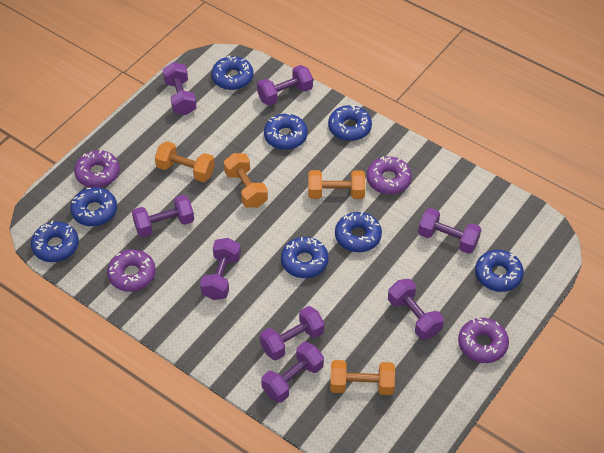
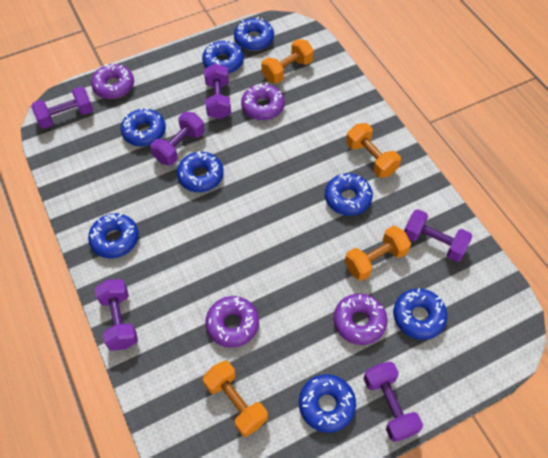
purple dumbbell: [132,195,194,237] [163,62,197,115] [200,238,241,300] [257,65,313,106] [260,306,325,360] [261,342,324,403] [388,279,444,339] [418,208,481,254] = 8 -> [31,87,93,129] [95,279,138,351] [150,112,204,165] [204,63,231,119] [364,362,423,442] [404,209,473,262] = 6

